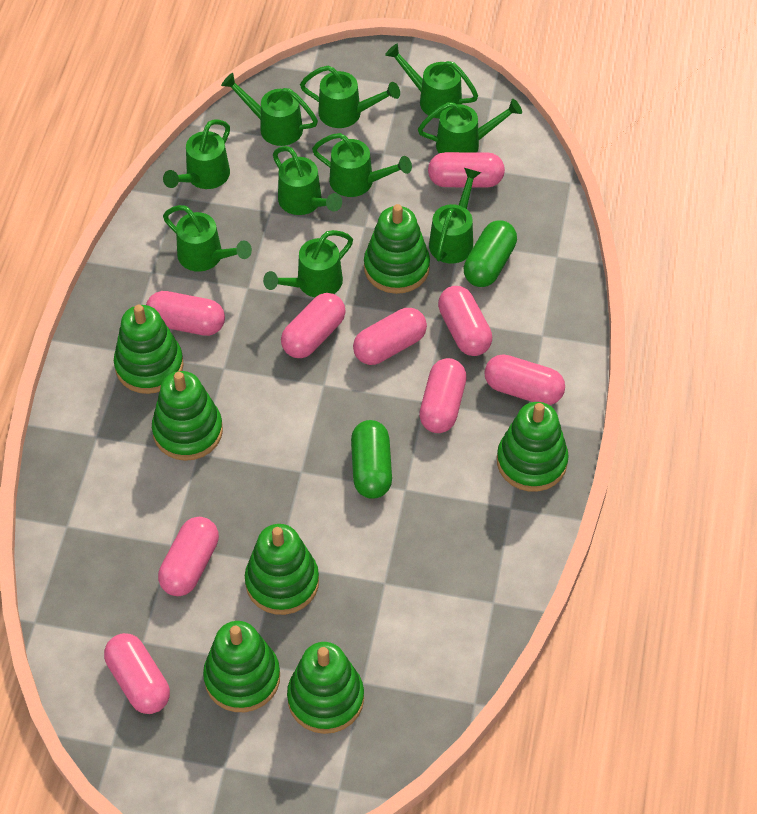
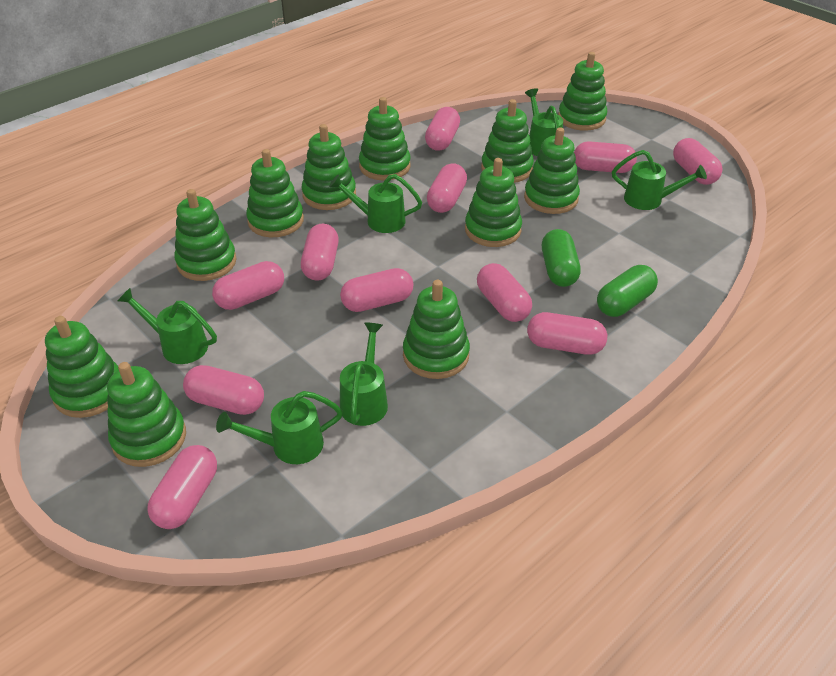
green stacking toy: [114,305,184,394] [152,371,223,461] [203,621,280,712] [245,524,319,615] [287,642,364,734] [364,204,430,294] [497,402,569,492] = 7 -> [45,316,119,418] [107,362,186,467] [174,189,236,281] [246,149,304,237] [301,124,356,210] [359,97,411,181] [403,280,470,379] [465,158,522,247] [481,99,534,183] [524,127,580,214] [558,52,607,131] = 11
green watering can: [163,119,230,189] [163,205,252,272] [221,73,318,146] [263,230,353,297] [273,146,342,215] [300,66,400,128] [312,133,412,197] [385,43,478,118] [418,99,522,153] [429,168,481,264] = 10 -> [118,288,217,364] [216,391,343,464] [329,174,422,233] [340,322,388,426] [525,88,563,156] [612,150,707,210] = 6
pink capsule: [104,633,170,714] [146,291,225,336] [158,517,219,596] [281,293,346,358] [353,308,427,365] [419,358,467,433] [428,152,505,188] [438,286,492,356] [484,354,565,405] = 9 -> [147,445,217,529] [183,365,264,415] [212,261,284,310] [301,224,339,281] [340,268,414,312] [425,107,460,151] [427,163,467,213] [477,263,532,322] [527,312,607,355] [574,141,637,173] [673,138,723,185] = 11

